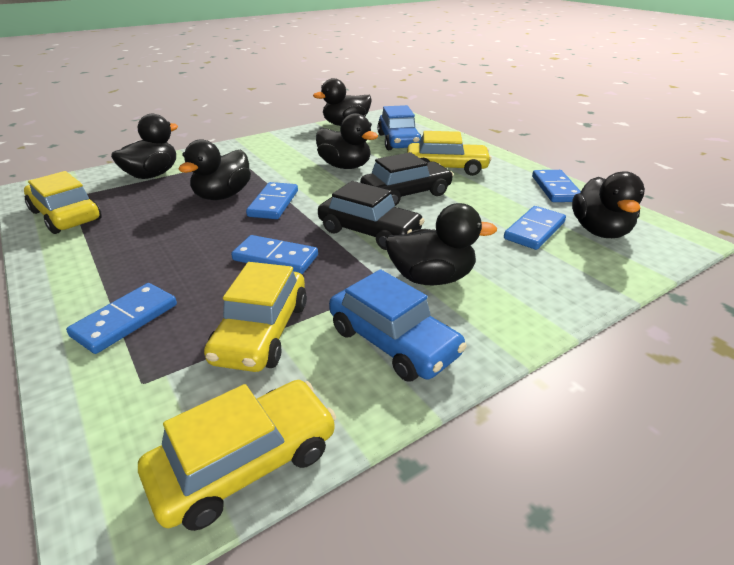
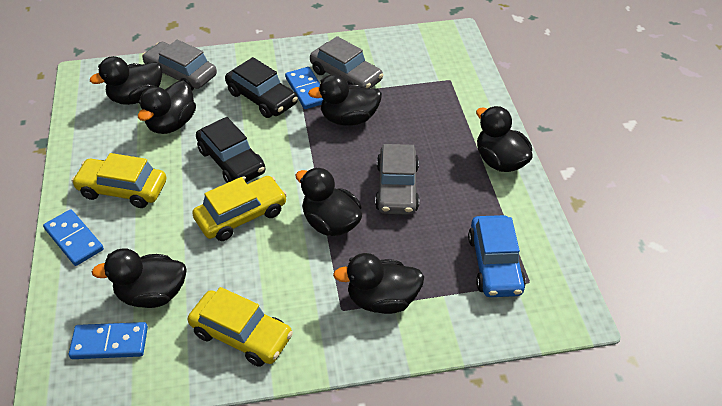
black duck: [111,114,178,179] [178,139,251,200] [313,78,372,126] [316,113,378,169] [385,203,497,285] [572,171,645,238] = 6 -> [90,56,162,105] [92,248,187,308] [138,80,196,134] [295,168,362,236] [308,74,382,126] [333,253,424,314] [476,106,533,172] = 7
blue car: [329,269,467,382] [377,105,422,150] = 2 -> [468,215,526,297] = 1
blue domino: [66,283,177,354] [231,235,318,274] [246,182,298,219] [504,206,566,250] [532,170,581,202] = 5 -> [43,209,104,266] [69,322,148,359] [285,67,323,109] = 3
grey car: none = 0 -> [142,40,217,91] [310,36,383,88] [375,144,419,215] = 3
yellow car: [24,171,102,234] [138,380,336,531] [204,262,307,372] [407,131,492,176] = 4 -> [72,153,166,208] [188,287,293,367] [192,176,287,241] = 3

